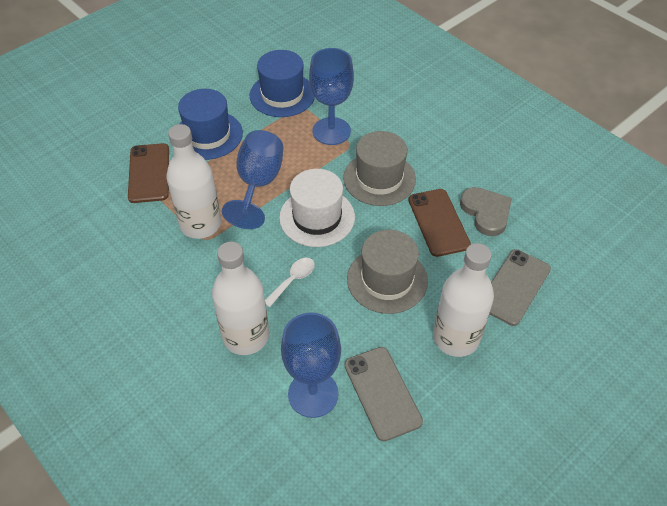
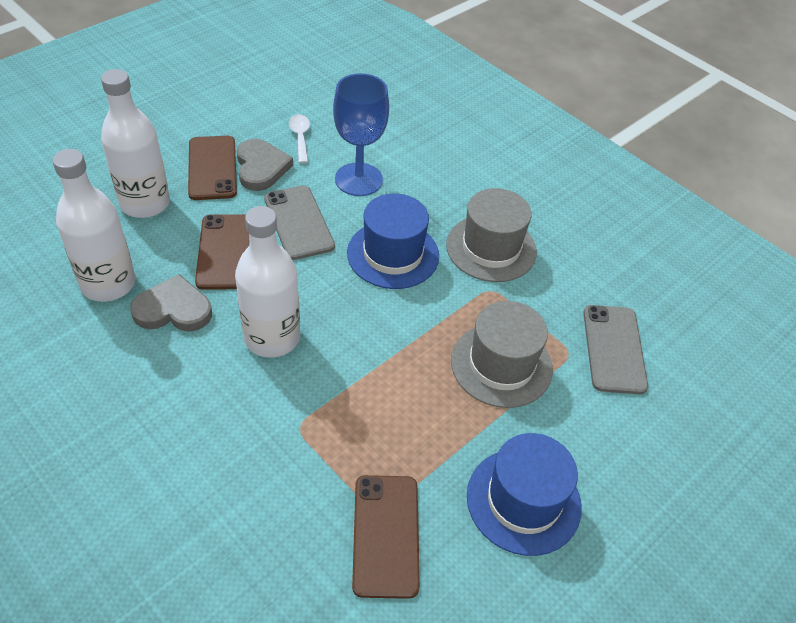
blue goblet: [222,130,283,229] [281,313,341,418] [309,48,354,145] = 3 -> [333,73,389,196] = 1
brown phone: [128,143,169,203] [408,189,471,257] = 2 -> [188,136,237,200] [195,214,249,290] [352,475,420,599] = 3
grey heart: [460,187,512,236] = 1 -> [130,274,212,332] [237,139,293,191] = 2
white hat: [279,169,355,247] = 1 -> none = 0

